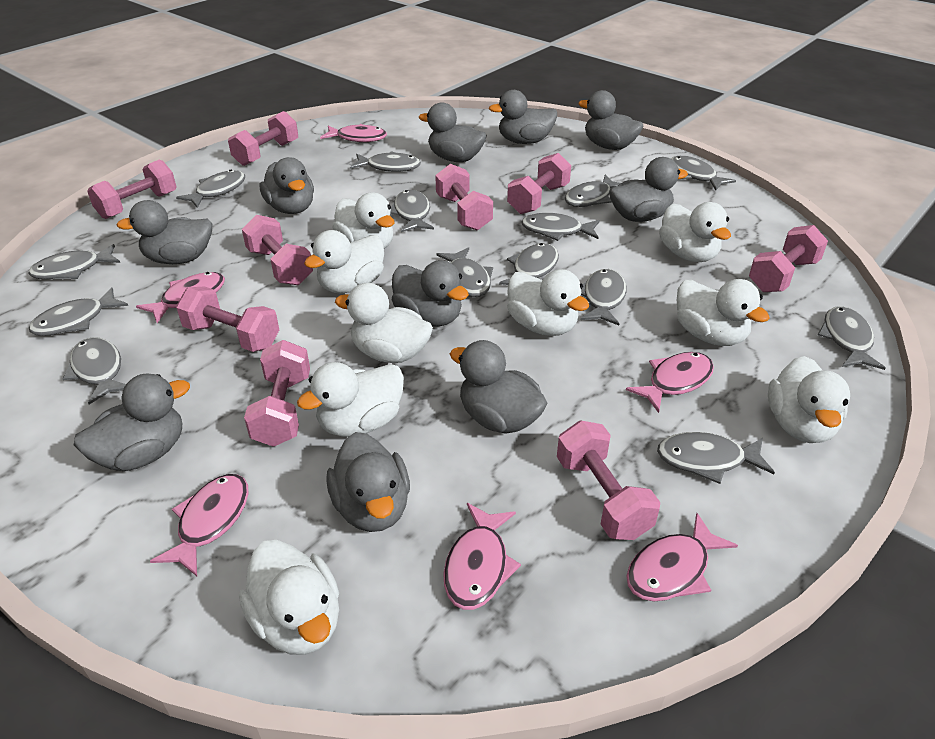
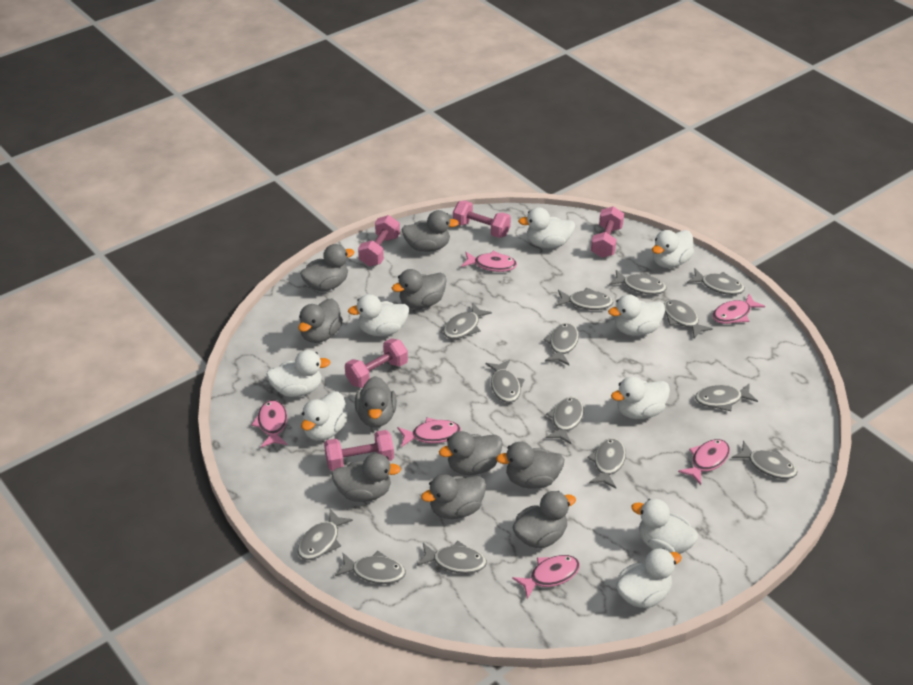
pink dumbbell: [87,159,177,219] [176,286,279,352] [228,111,298,166] [242,215,313,285] [244,340,310,447] [435,164,493,231] [507,153,571,214] [557,420,660,540] [749,225,828,292] = 9 -> [324,430,394,471] [345,338,408,388] [358,215,400,266] [453,200,511,238] [591,206,624,258] = 5

